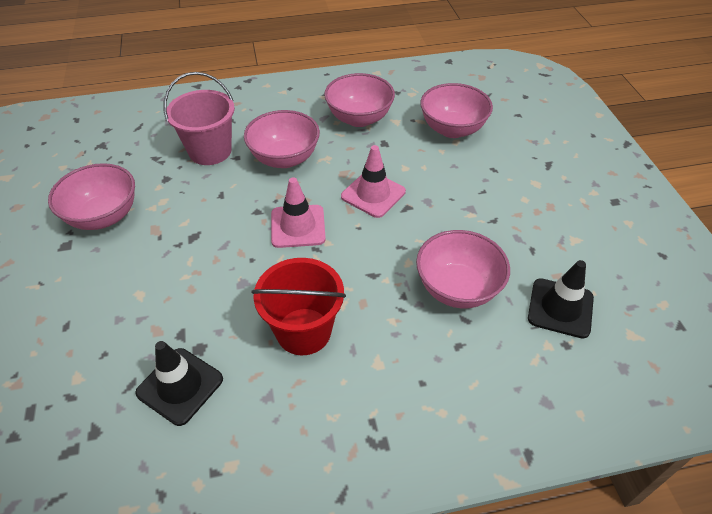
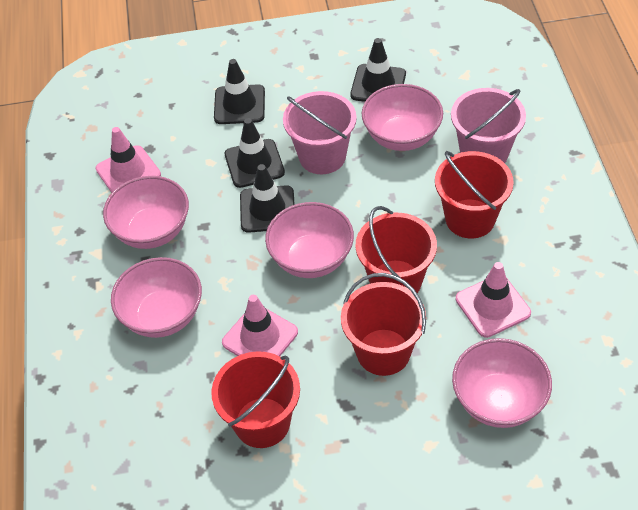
black traffic cone: [135,341,223,426] [528,260,594,339] = 2 -> [214,59,265,124] [225,118,285,188] [240,164,295,233] [350,38,406,102] = 4
pink bucket: [164,72,235,165] = 1 -> [283,91,357,174] [451,88,526,163] = 2
pink traffic cone: [271,177,326,248] [341,145,406,218] = 2 -> [95,127,161,193] [222,295,298,356] [456,262,531,338] = 3
red bucket: [251,258,346,355] = 1 -> [211,351,300,448] [341,273,426,376] [356,206,437,293] [435,151,514,239] = 4

